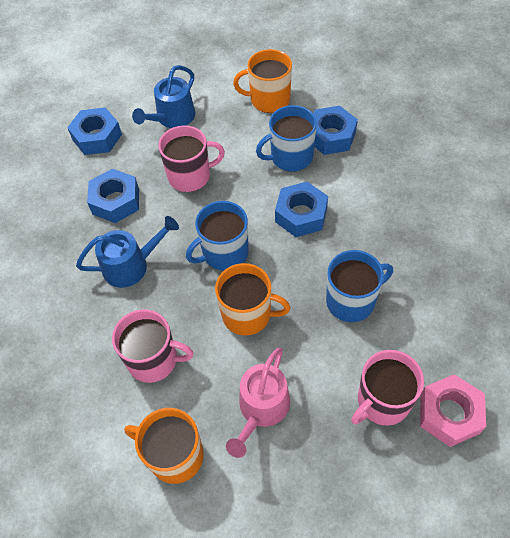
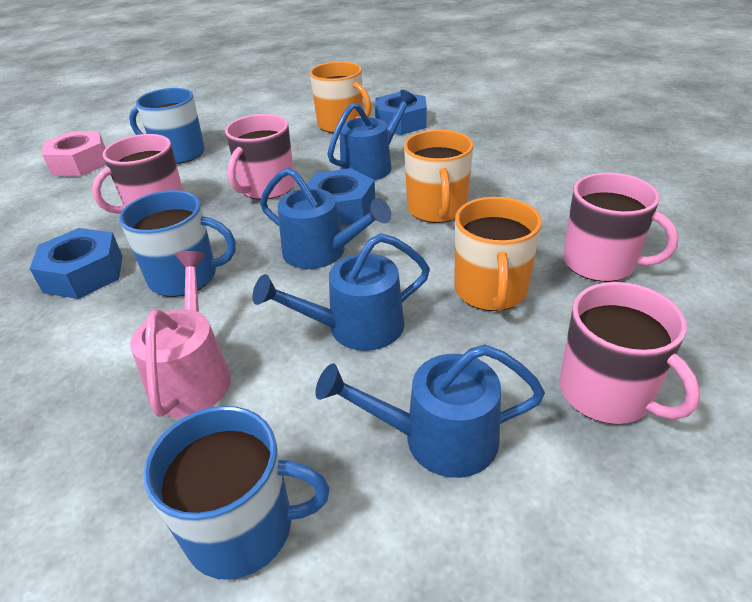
blue nut: [67,107,122,155] [87,169,139,223] [275,182,328,237] [313,106,358,155] = 4 -> [30,228,122,299] [306,168,375,226] [375,92,427,135] = 3
blue watering can: [76,216,179,288] [132,65,195,128] = 2 -> [252,233,430,351] [260,167,391,269] [315,344,545,478] [327,90,417,181] = 4
pink mug: [112,309,194,383] [158,125,225,192] [351,350,424,426] = 3 -> [92,134,183,214] [225,114,295,199] [559,282,701,424] [563,173,679,282] = 4

